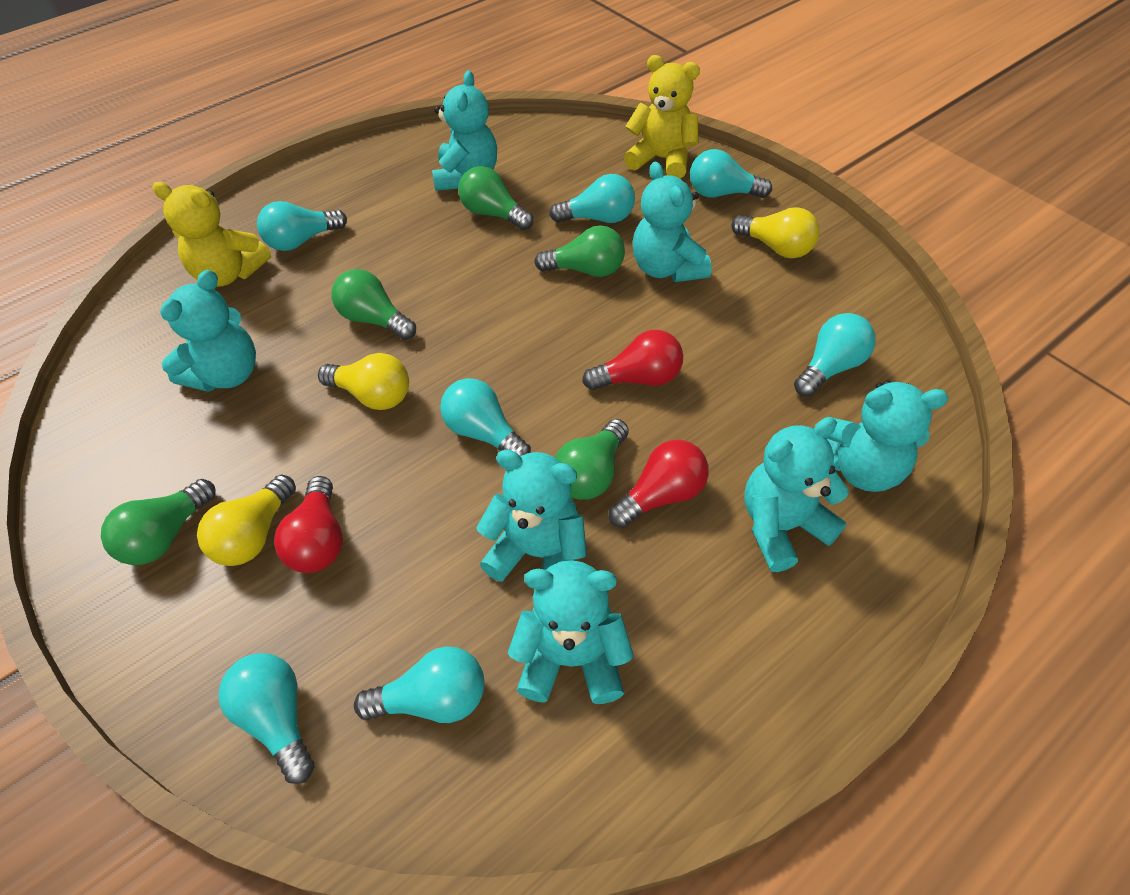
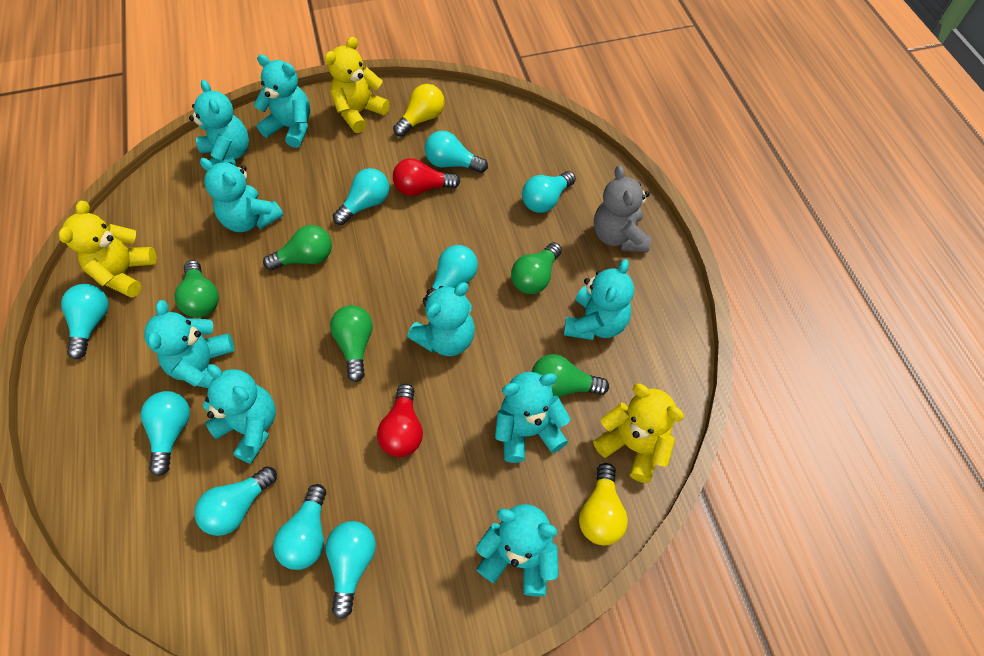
grey teddy bear: none = 0 -> [594,165,651,252] = 1
red light bulb: [274,476,343,573] [582,330,683,390] [609,440,709,528] = 3 -> [377,384,423,457] [393,158,460,196] = 2
turquoise light bulb: [218,653,315,784] [257,201,347,251] [354,647,484,723] [440,378,531,456] [549,174,635,223] [690,149,772,198] [794,313,876,397] = 7 -> [61,284,109,359] [140,391,190,476] [194,466,277,536] [273,484,326,570] [325,521,376,619] [333,168,390,225] [423,245,478,308] [425,131,488,173] [522,171,576,213] = 9
turquoise teddy bear: [160,270,256,392] [432,70,497,191] [476,449,587,582] [508,560,634,704] [633,162,712,282] [744,417,849,572] [826,380,948,492] = 7 -> [144,300,234,388] [189,80,249,165] [200,158,284,232] [203,364,276,464] [254,54,310,148] [407,282,475,356] [476,504,559,596] [495,372,571,463] [564,259,634,340] = 9
yellow light bulb: [197,474,296,566] [318,353,409,410] [731,207,819,258] = 3 -> [393,84,444,137] [579,463,628,545] = 2
yellow teddy bear: [152,182,271,287] [624,55,700,178] = 2 -> [59,201,157,298] [324,37,390,133] [593,384,684,483] = 3

